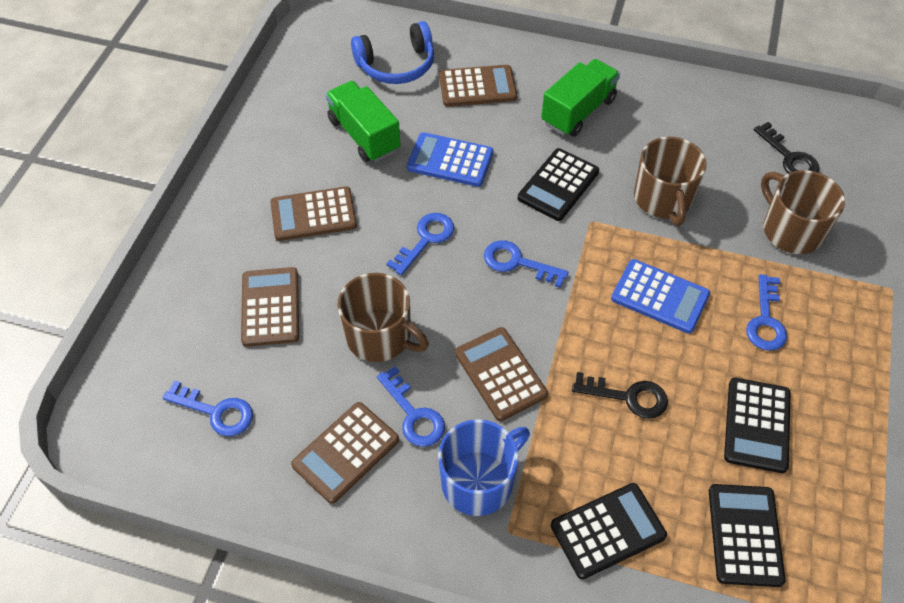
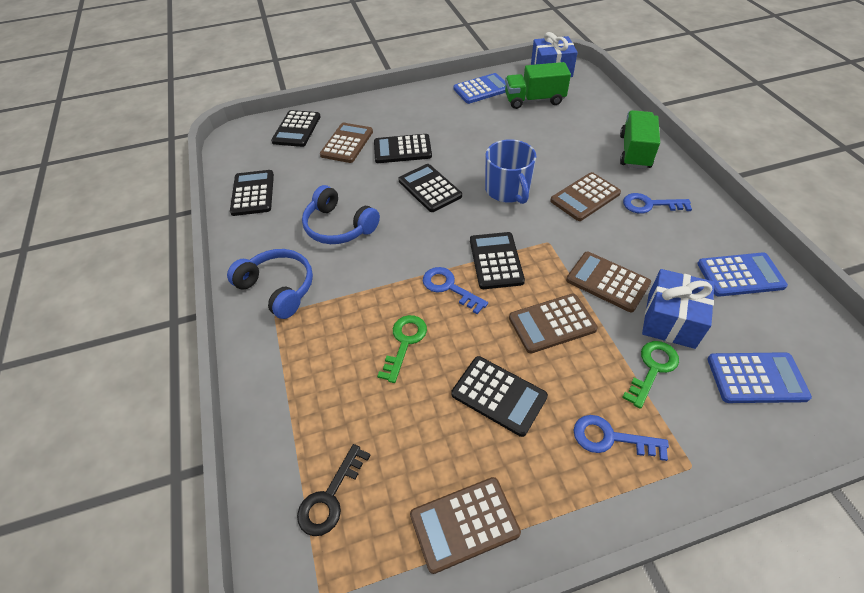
black calculator: [518,148,599,221] [551,483,667,579] [709,484,785,587] [724,378,791,473] = 4 -> [230,170,274,216] [271,110,321,147] [374,134,432,163] [398,164,462,212] [451,356,548,437] [470,232,525,289] = 6
black key: [572,372,668,419] [754,122,819,174] = 2 -> [297,444,370,536] = 1
blue calculator: [407,132,493,187] [611,259,710,334] = 2 -> [453,73,506,104] [697,253,788,297] [707,352,812,403] = 3
blue gift: none = 0 -> [531,32,578,77] [642,269,715,349] = 2
blue headphones: [351,21,434,84] = 1 -> [227,249,313,319] [302,185,380,244] = 2
blue key: [163,380,253,436] [377,366,445,447] [386,213,454,275] [484,240,569,288] [746,274,787,351] = 5 -> [423,267,488,314] [573,415,669,461] [623,193,692,214] = 3
brown mug: [337,273,429,362] [634,137,707,226] [761,170,845,254] = 3 -> none = 0
green key: none = 0 -> [377,315,427,383] [622,341,679,409] = 2

